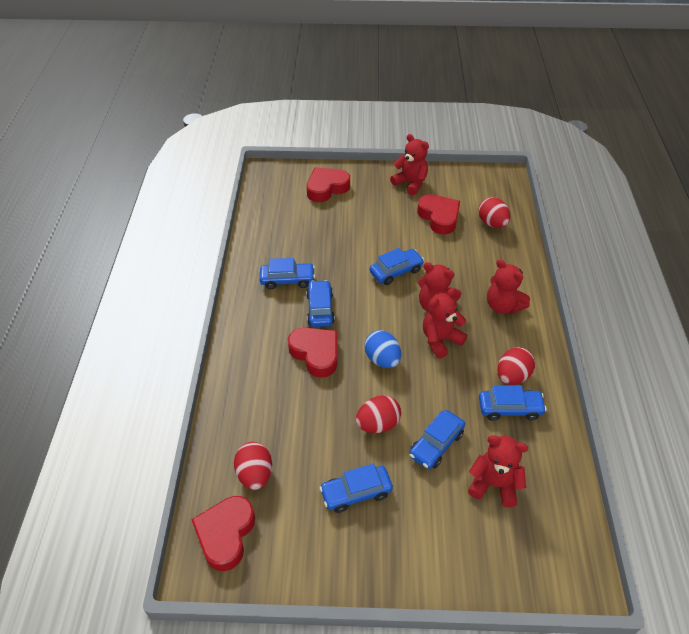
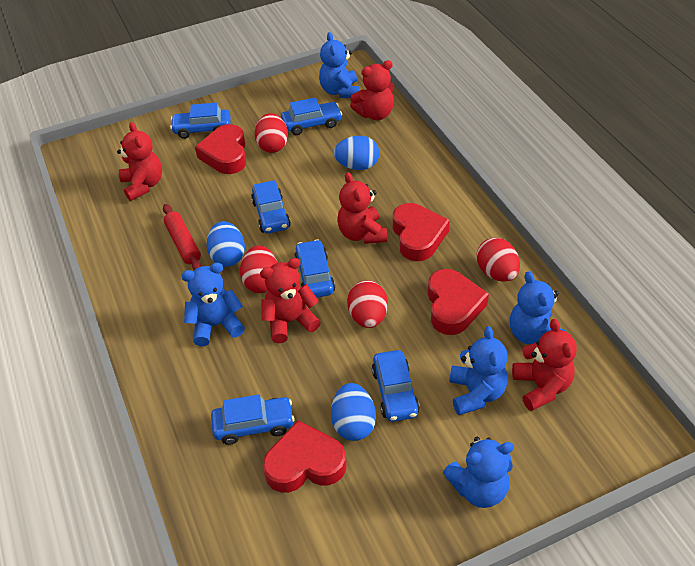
blue egg: [364,330,401,368] = 1 -> [206,221,245,267] [331,383,376,441] [333,136,379,170] = 3
blue teddy bear: none = 0 -> [181,263,245,346] [319,32,360,98] [443,437,514,508] [449,326,508,415] [510,271,565,344] = 5
red rolling pin: none = 0 -> [163,204,202,270] = 1

